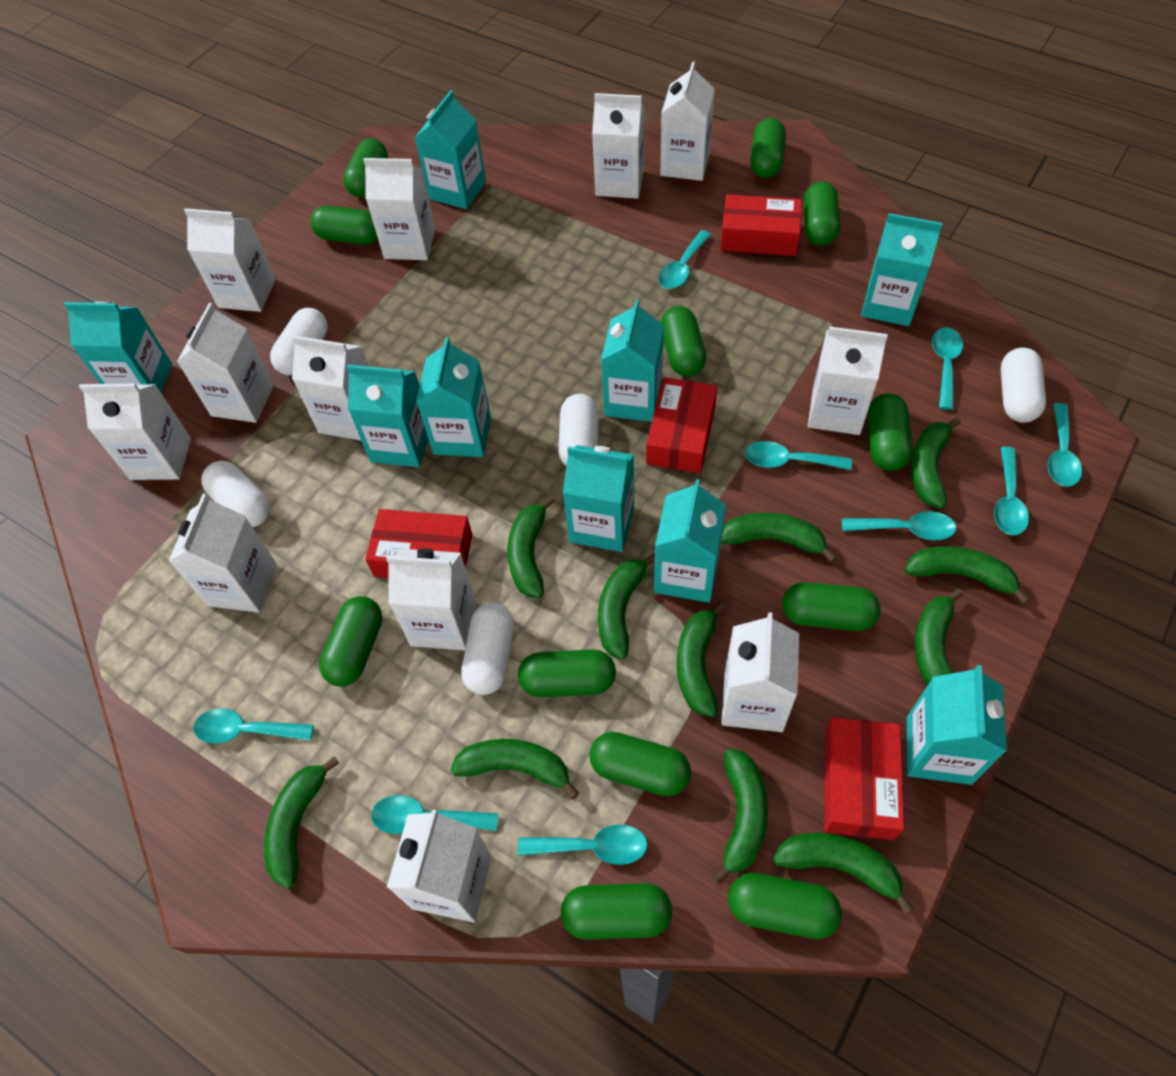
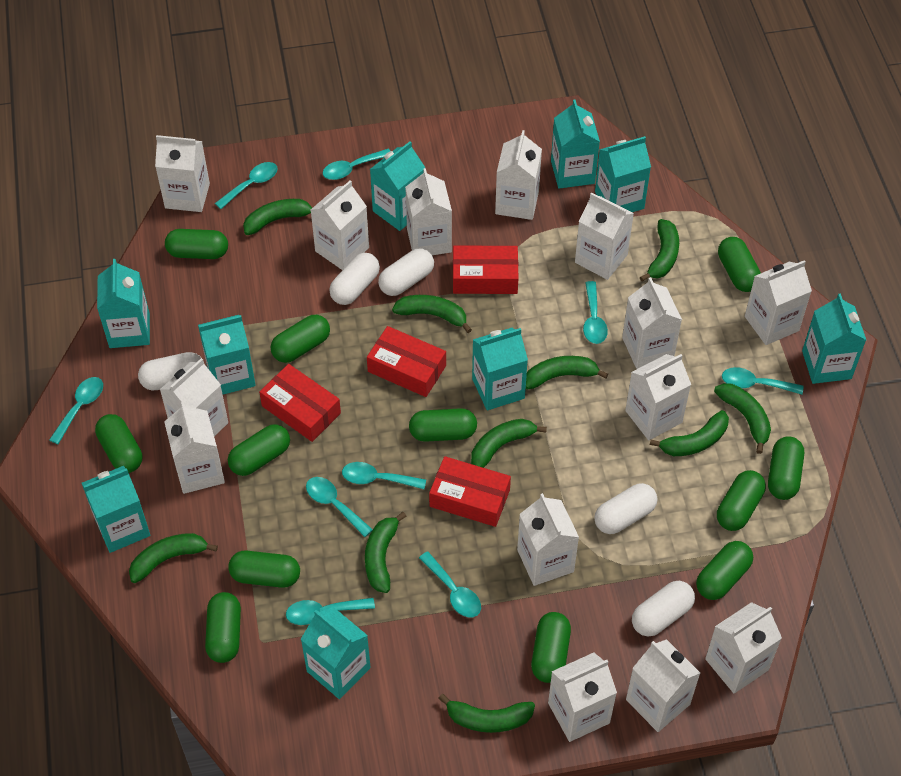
green banana: [264,756,339,889] [450,739,579,799] [507,496,555,598] [598,554,655,659] [677,601,726,717] [712,748,768,885] [721,513,837,563] [773,833,914,914] [905,546,1030,604] [911,417,961,509] [915,588,963,686] = 11 -> [129,533,218,583] [243,199,312,235] [365,512,406,593] [392,295,472,333] [438,694,535,733] [471,419,547,468] [526,356,608,389] [640,219,679,282] [650,410,729,456] [714,383,771,454] = 10
white carton: [79,384,191,480] [168,494,277,613] [177,303,274,423] [184,208,276,312] [292,335,369,441] [363,158,435,260] [386,548,476,650] [387,809,491,922] [592,93,644,199] [660,62,715,181] [721,612,799,732] [808,326,888,435] = 12 -> [155,135,210,212] [160,358,228,436] [164,402,225,494] [311,180,369,270] [405,168,452,255] [495,130,542,220] [517,493,579,586] [548,653,617,742] [575,192,634,280] [622,277,682,369] [625,354,691,440] [626,639,700,732] [705,602,782,694] [745,260,812,345] = 14

